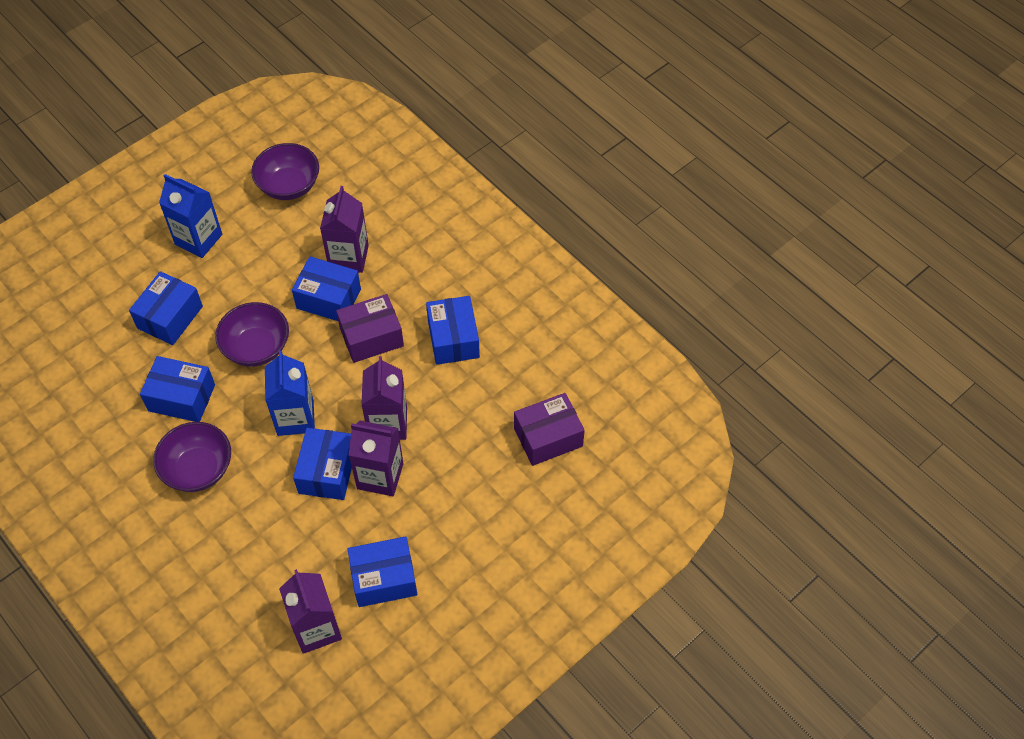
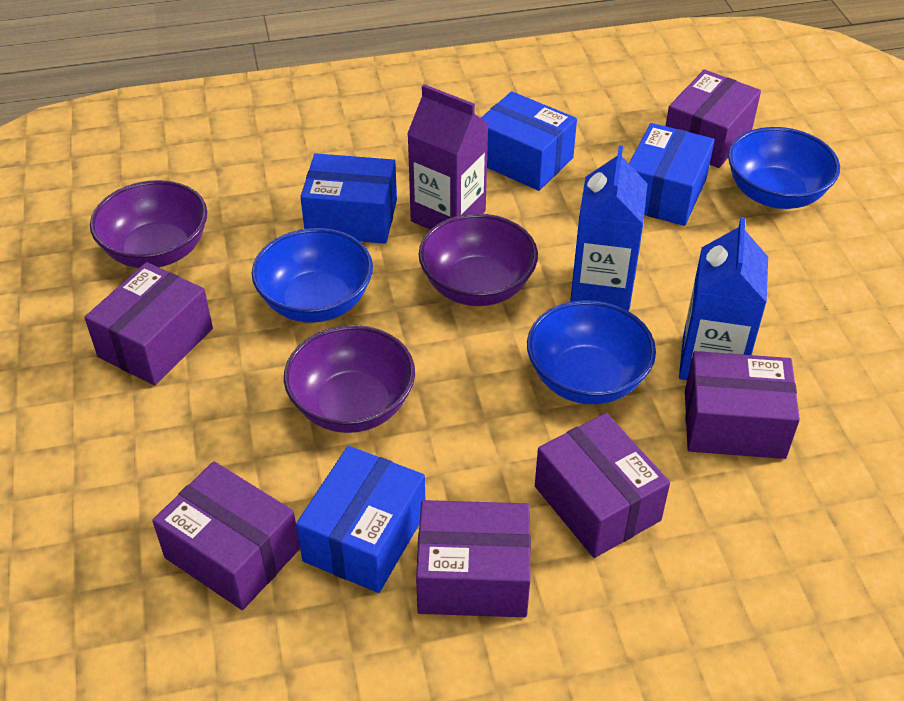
blue bowl: none = 0 -> [252,228,373,322] [527,300,656,404] [728,127,840,209] = 3
blue box: [129,271,203,345] [140,356,215,422] [292,256,361,321] [293,428,352,500] [347,536,417,607] [426,296,480,365] = 6 -> [296,446,425,593] [300,153,397,244] [481,91,577,191] [629,123,714,226] = 4
purple box: [336,294,404,363] [514,393,585,466] = 2 -> [84,262,213,386] [152,461,300,610] [416,500,531,617] [535,413,670,558] [666,70,761,168] [685,351,800,459] = 6
purple carton: [279,569,342,654] [320,186,369,273] [349,421,403,496] [361,356,407,440] = 4 -> [407,84,488,230] = 1

